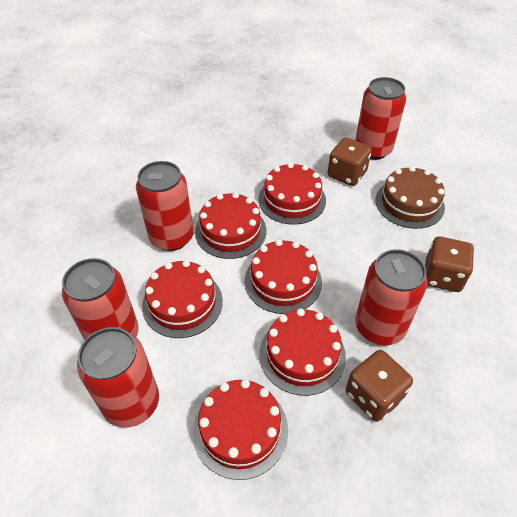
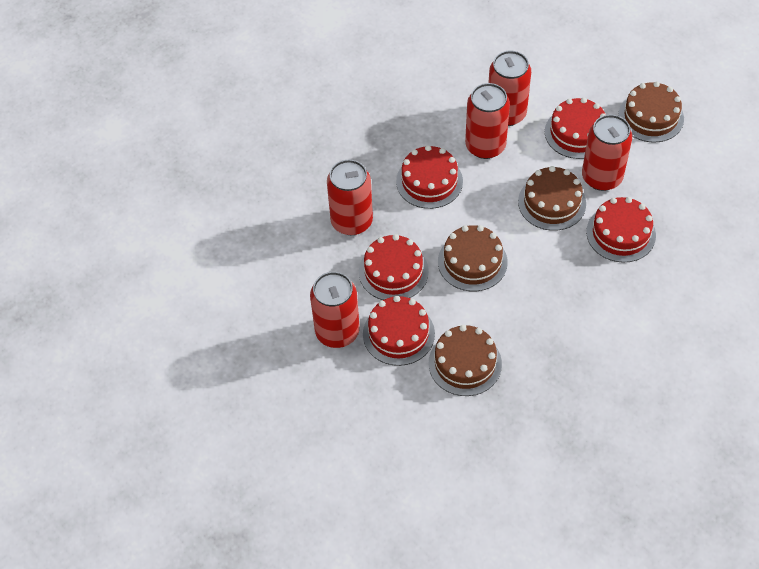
brown cake: [376,166,445,229] = 1 -> [429,325,502,396] [438,225,508,291] [518,166,586,231] [618,82,684,142] = 4
brown dice: [328,137,372,186] [346,350,413,422] [425,236,474,292] = 3 -> none = 0
red cake: [142,260,223,338] [193,379,288,480] [195,192,266,259] [244,239,322,314] [258,162,326,225] [259,308,346,396] = 6 -> [359,234,429,300] [363,296,435,366] [396,145,463,209] [545,98,606,159] [586,197,656,262] = 5

